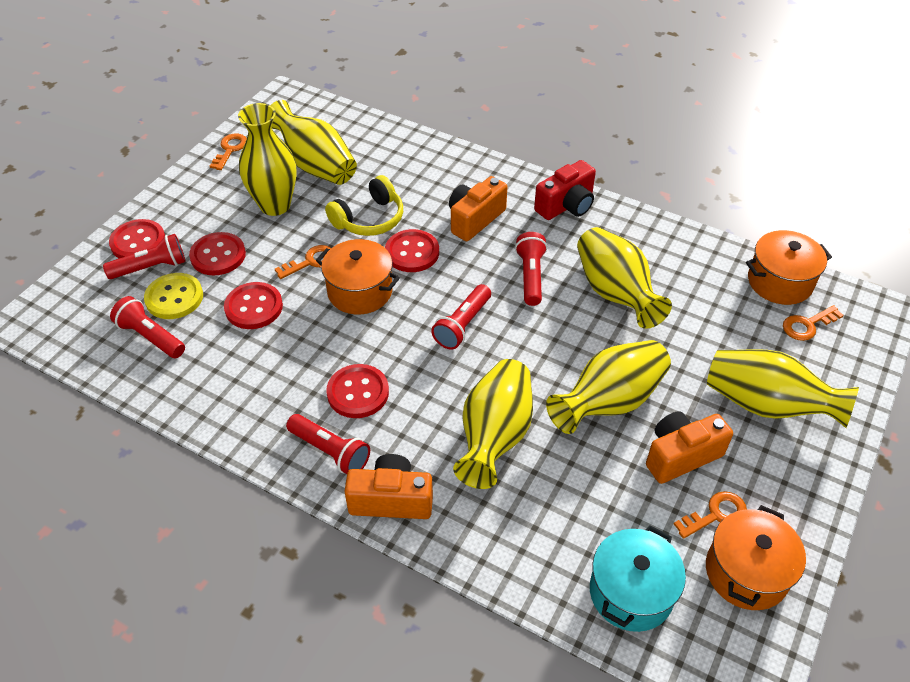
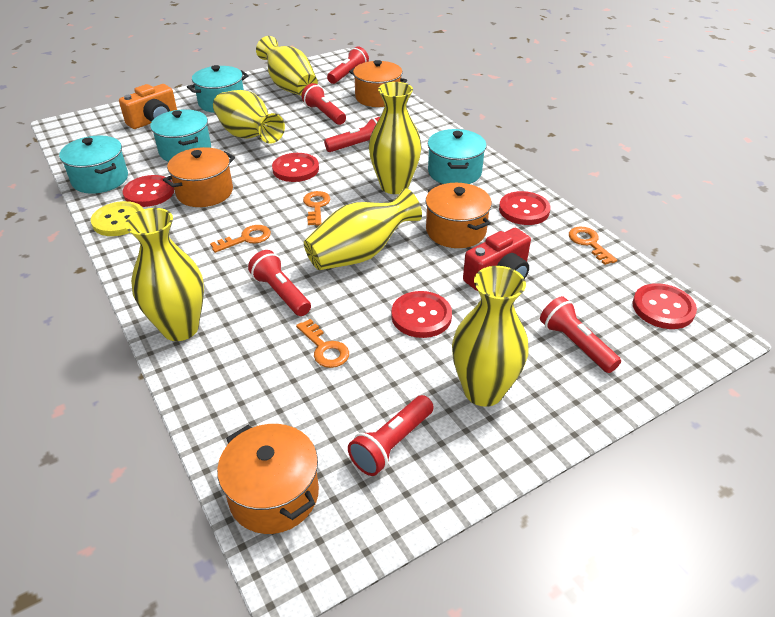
orange camera: [344,454,433,519] [449,176,507,241] [646,411,733,484] = 3 -> [119,84,177,129] = 1
orange pot: [316,239,400,314] [706,505,806,610] [746,230,832,305] = 3 -> [163,147,235,207] [217,424,319,534] [349,60,407,107] [425,183,492,248] = 4
red flashlight: [103,234,186,279] [110,296,185,358] [286,414,370,474] [431,284,491,350] [515,232,547,306] = 5 -> [248,250,311,316] [301,83,346,125] [324,117,380,152] [327,46,369,84] [348,395,434,476] [540,296,621,373] = 6
turquoise pot: [590,525,686,632] = 1 -> [59,136,128,194] [150,109,211,162] [187,65,249,113] [428,129,486,184] = 4
yellow headphones: [325,175,403,236] = 1 -> none = 0

